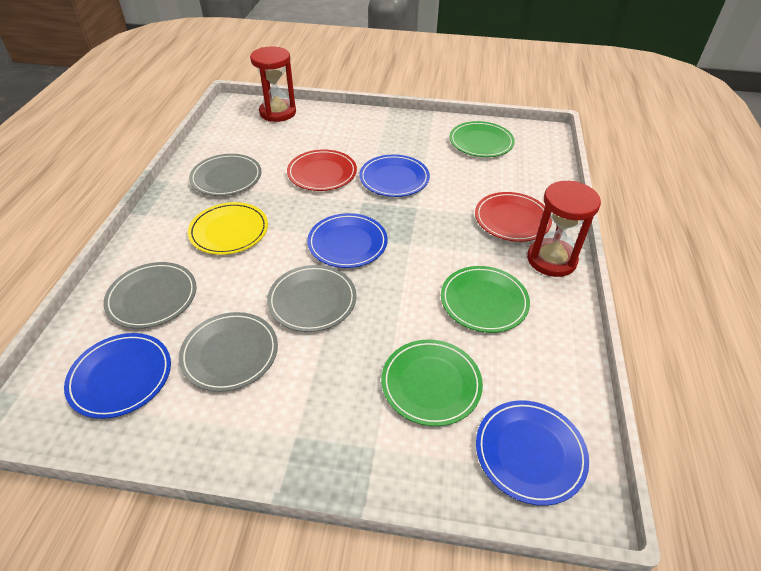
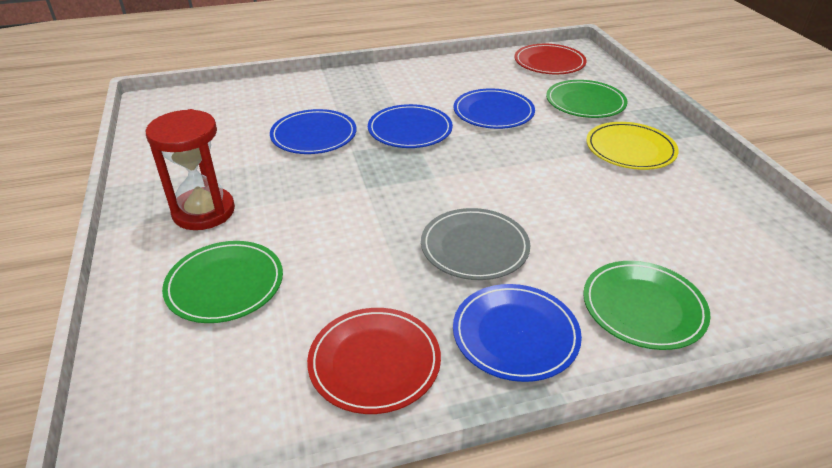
grey plate: [103,262,196,329] [179,312,278,392] [189,154,261,196] [267,265,356,332] = 4 -> [421,208,530,280] = 1
red hourglass: [250,46,296,122] [527,181,601,277] = 2 -> [146,109,235,230] = 1

